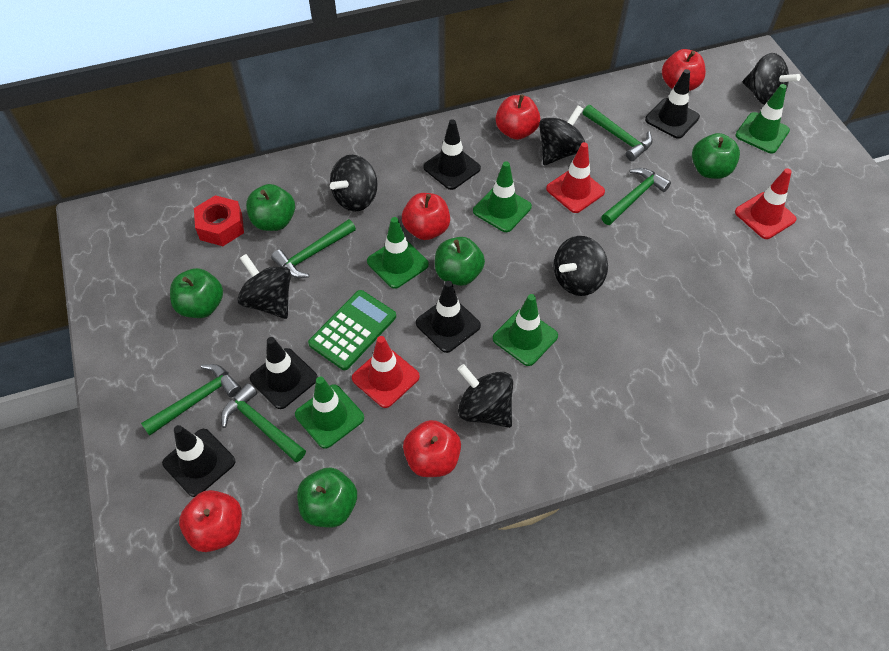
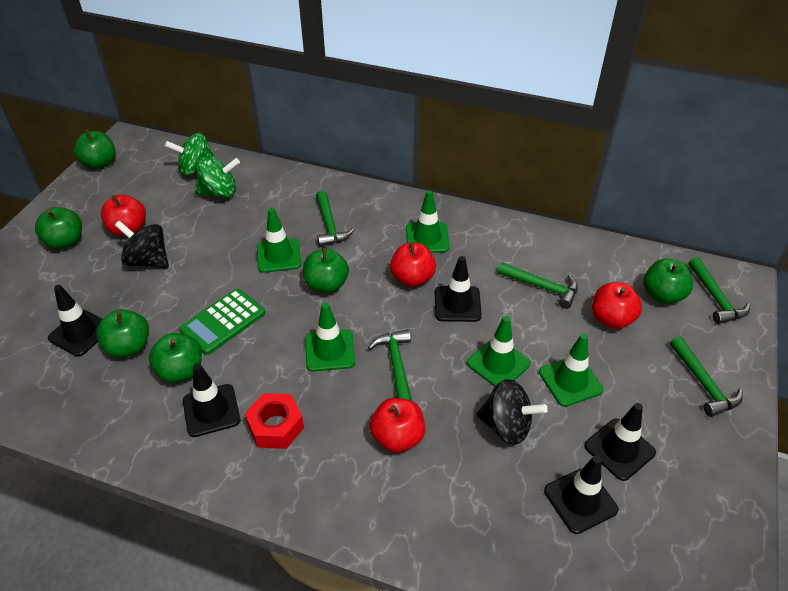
black spinning top: [237,254,291,319] [330,155,378,212] [457,364,513,428] [539,105,585,165] [553,236,608,296] [743,53,801,105] = 6 -> [115,221,169,269] [476,379,548,445] = 2
green apple: [170,268,223,318] [246,184,295,231] [297,468,357,528] [435,237,485,286] [692,133,740,179] = 5 -> [35,207,82,250] [74,129,116,169] [96,309,149,358] [149,333,202,383] [303,248,349,293] [644,258,693,304] = 6
green spinning top: none = 0 -> [165,133,216,177] [195,156,240,198] = 2
red apple: [179,490,242,552] [402,193,450,240] [403,420,461,477] [496,94,540,140] [662,49,706,91] = 5 -> [101,195,146,236] [370,398,425,453] [390,242,436,287] [592,282,642,329] = 4
red traffic cone: [352,336,420,408] [546,142,605,213] [735,168,797,239] = 3 -> none = 0

